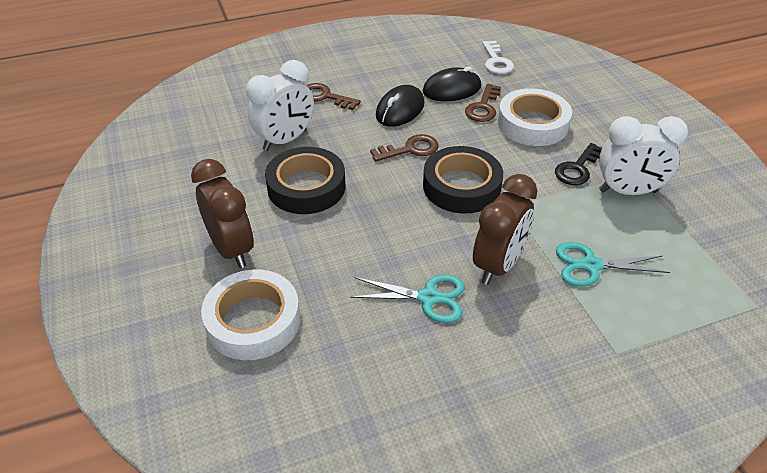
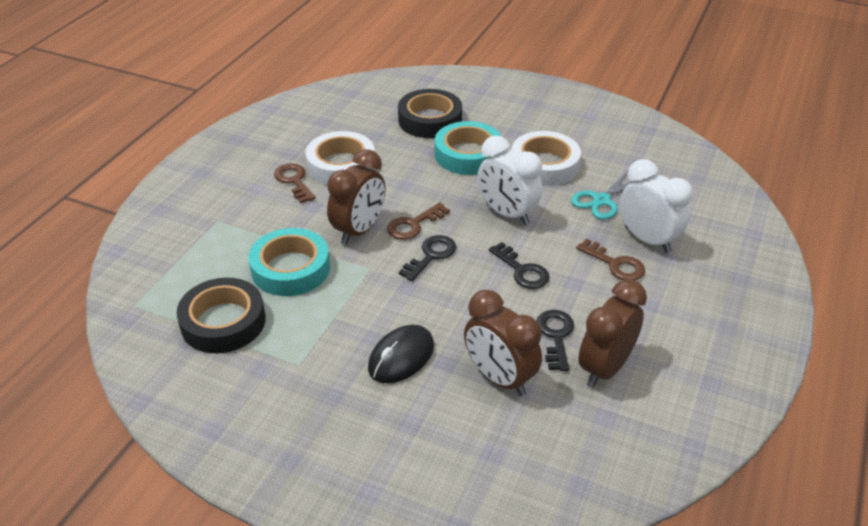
black key: [555,143,602,185] = 1 -> [399,235,456,281] [489,242,550,289] [537,310,574,371] = 3
black mouse: [376,85,424,127] [422,67,481,101] = 2 -> [368,325,434,383] = 1
brown clock: [191,159,254,268] [473,174,538,285] = 2 -> [327,149,385,245] [464,290,542,396] [578,279,647,388] = 3
turquoise scissors: [350,274,465,323] [556,242,670,287] = 2 -> [571,171,633,220] = 1
turquoise tape: none = 0 -> [248,228,330,296] [435,121,501,175] = 2
white key: [482,41,514,74] = 1 -> none = 0

